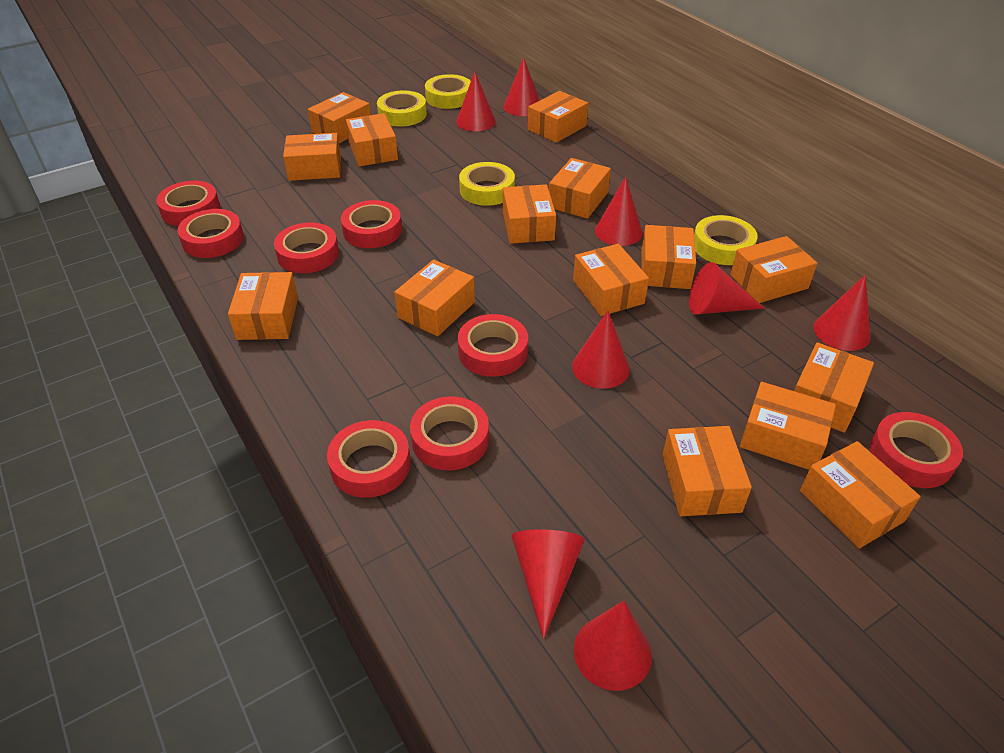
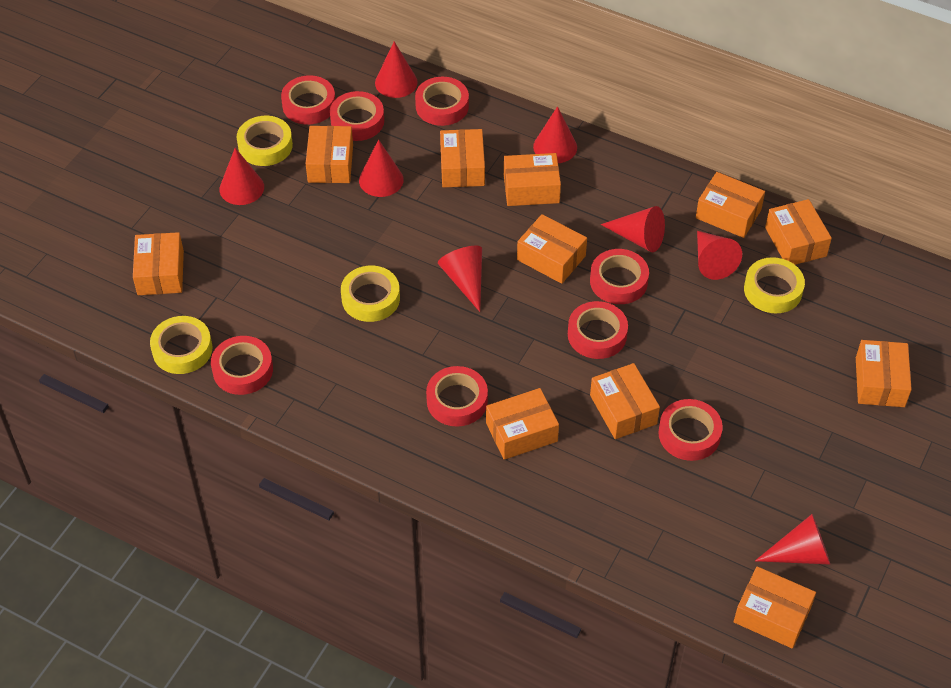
orange box: [228,272,298,340] [283,133,341,181] [308,92,371,143] [346,113,398,167] [394,260,475,336] [503,184,556,244] [528,91,588,143] [549,158,611,219] [573,244,649,316] [641,225,696,289] [663,426,752,516] [730,236,818,303] [740,382,836,470] [794,342,874,433] [800,441,921,548] = 15 -> [133,232,184,295] [306,126,353,183] [440,129,485,187] [486,388,559,460] [504,153,561,206] [517,214,587,284] [590,363,660,439] [696,172,765,238] [734,566,816,649] [765,199,832,265] [856,340,912,407] = 11

